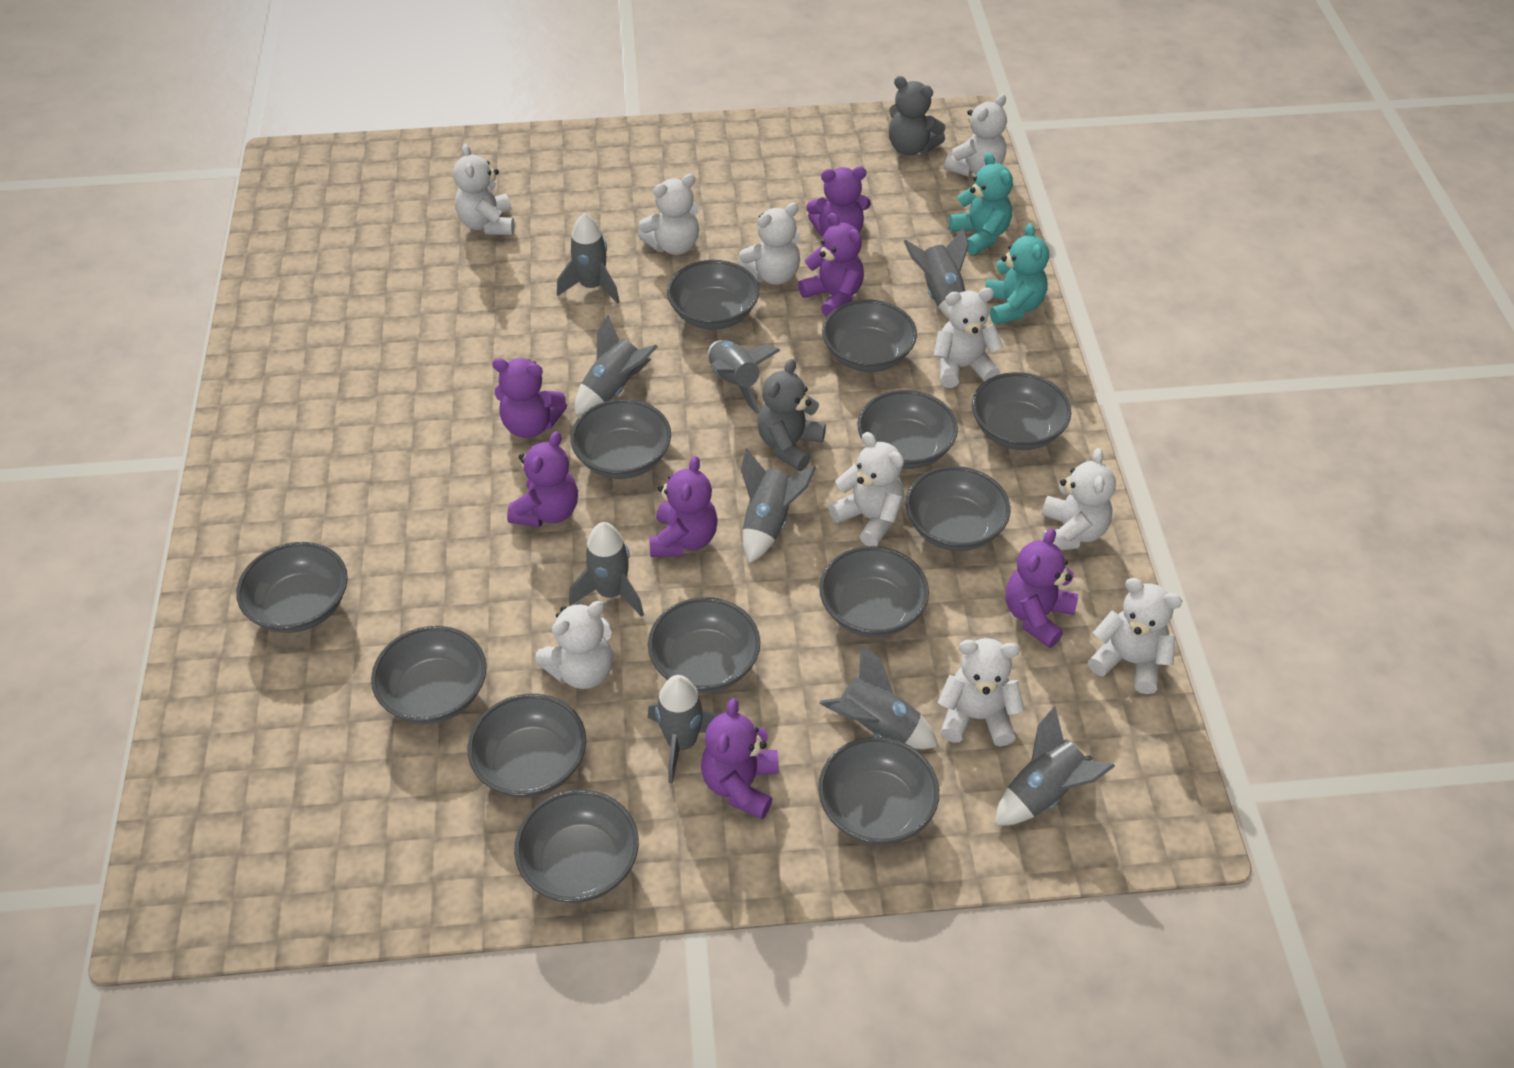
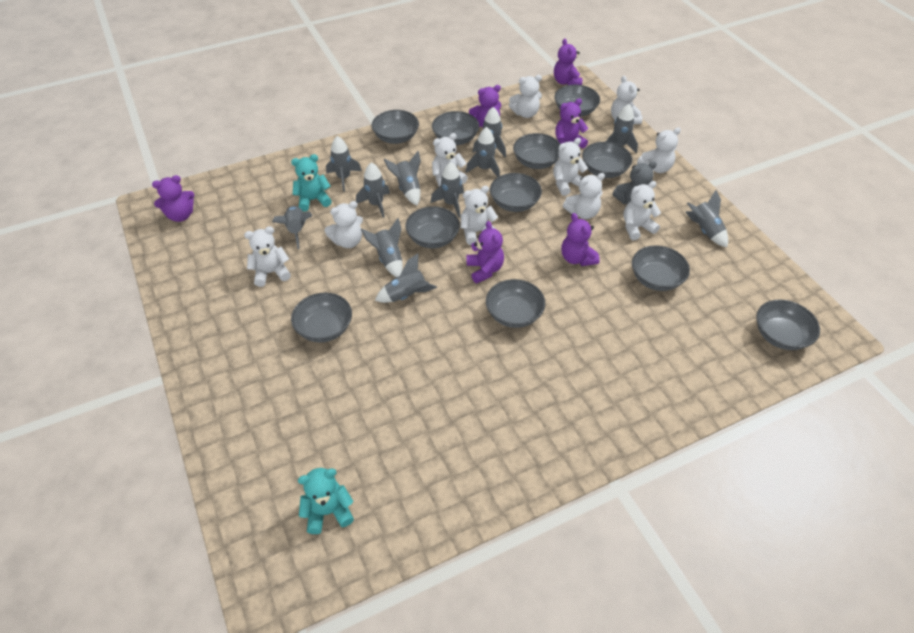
grey bowl: [236,542,348,633] [371,626,487,724] [467,693,586,798] [514,790,639,903] [571,399,671,479] [648,597,760,693] [667,260,759,330] [818,737,939,845] [819,546,929,637] [822,300,917,372] [858,390,958,469] [905,466,1010,551] [972,372,1071,450] = 13 -> [291,293,352,342] [372,110,419,144] [405,206,460,248] [432,111,479,145] [486,279,545,328] [490,173,542,212] [513,133,560,169] [554,85,600,116] [582,142,632,178] [632,245,690,291] [756,300,820,350] = 11
grey rocket: [557,213,620,304] [569,522,644,617] [575,315,658,415] [648,675,718,784] [708,340,780,414] [741,448,816,563] [819,644,939,749] [904,227,969,318] [995,706,1115,825] = 9 -> [272,206,312,249] [326,136,362,192] [356,163,390,218] [361,218,403,277] [375,253,437,303] [384,151,421,205] [431,162,464,217] [466,127,500,177] [473,107,506,158] [606,104,638,153] [685,190,728,247] = 11
grey teddy bear: [758,359,826,471] [889,76,946,155] = 2 -> [612,161,657,205] = 1
purple teddy bear: [492,358,567,438] [507,431,578,527] [649,456,718,557] [701,698,779,819] [798,213,864,317] [806,167,871,236] [1006,529,1078,648] = 7 -> [152,175,194,222] [467,221,504,283] [469,85,501,128] [554,38,582,85] [555,98,588,149] [561,213,600,266] = 6

